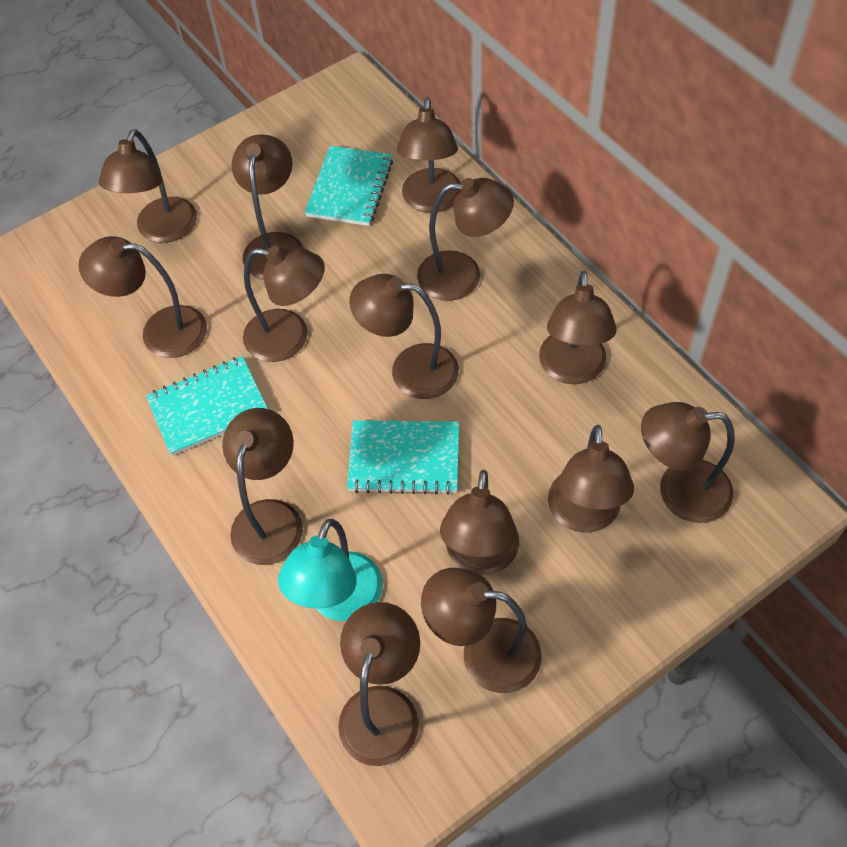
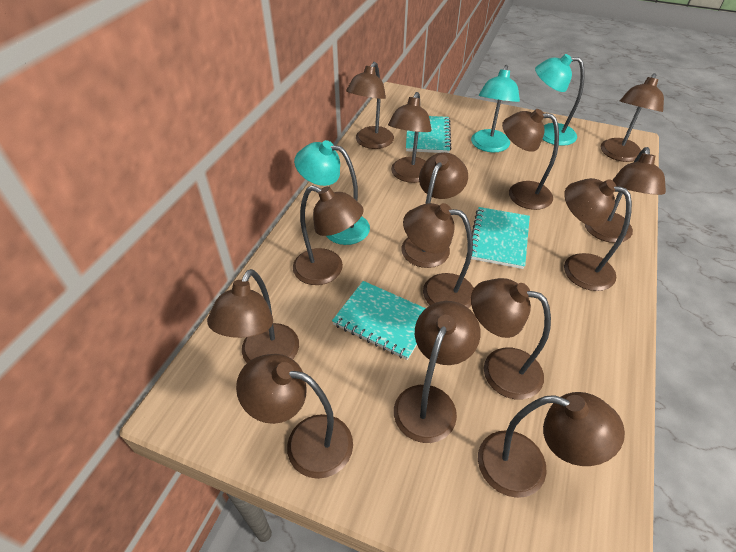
turquoise lamp: [278,519,383,621] = 1 -> [294,140,370,245] [471,65,520,152] [535,54,585,146] = 3

